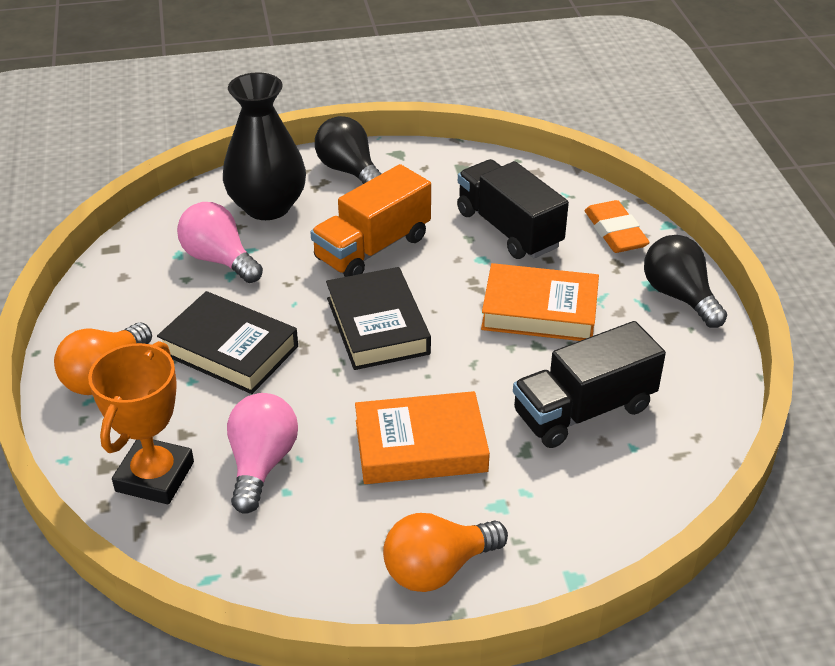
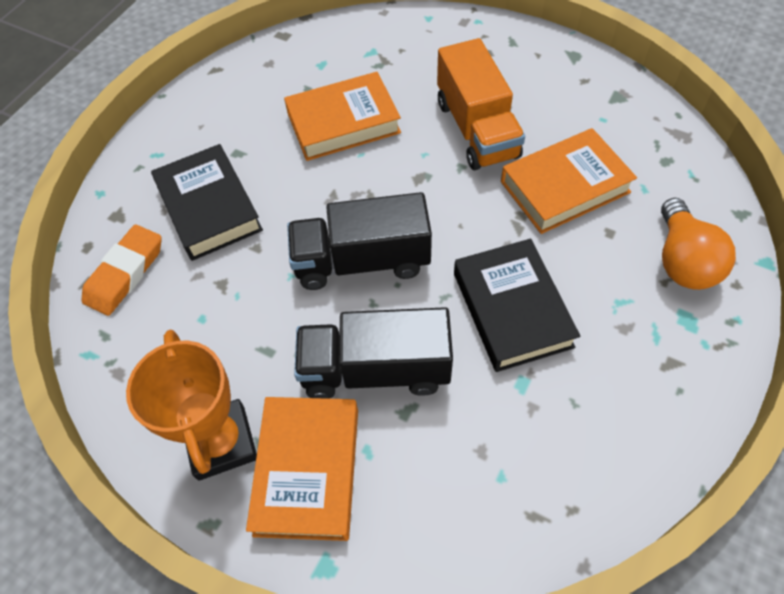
black light bulb: [315,116,382,184] [644,235,727,328] = 2 -> none = 0
black vase: [223,72,306,220] = 1 -> none = 0
orange book: [355,391,490,484] [481,263,599,341] = 2 -> [246,397,358,541] [284,72,401,161] [501,128,637,234] = 3
orange light bulb: [54,322,152,395] [383,513,508,592] = 2 -> [661,198,736,290] = 1
pink light bulb: [177,202,263,283] [227,393,298,514] = 2 -> none = 0

